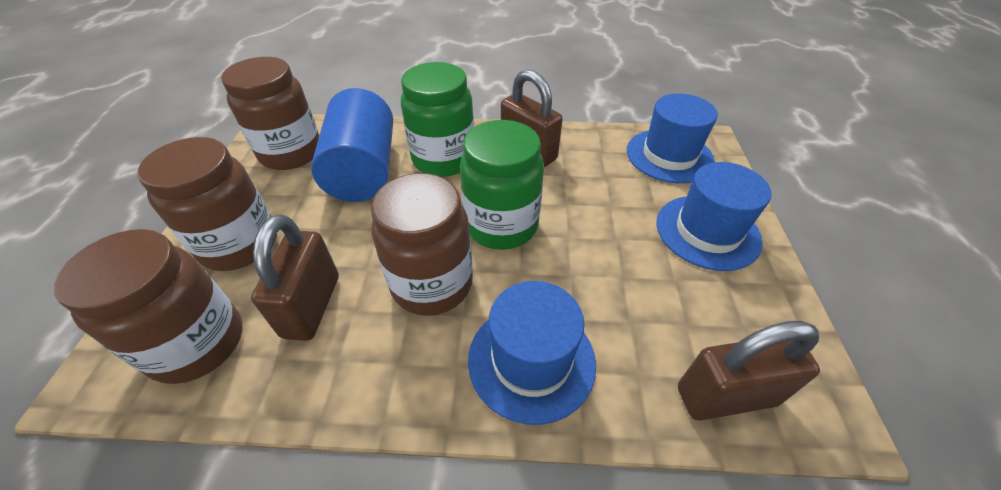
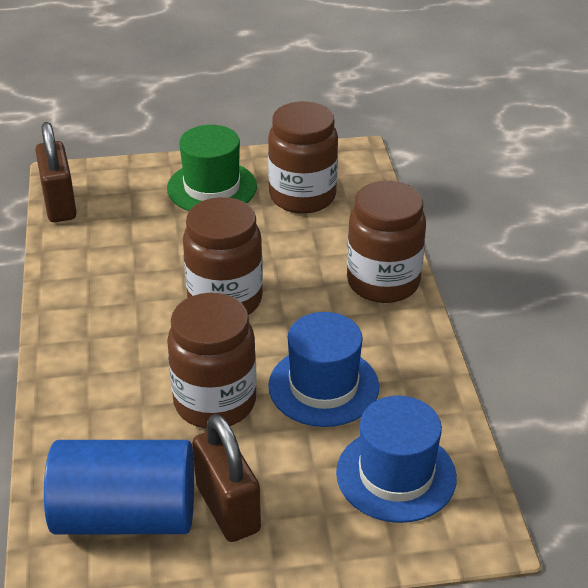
blue hat: [468,281,596,425] [627,94,718,183] [657,162,771,271] = 3 -> [268,312,379,427] [336,396,457,523] = 2
brown padlock: [251,214,339,341] [501,69,563,167] [678,321,820,421] = 3 -> [35,122,77,222] [192,414,261,542] = 2
green hat: none = 0 -> [167,125,257,211] = 1
green jar: [401,62,474,177] [460,120,544,250] = 2 -> none = 0

